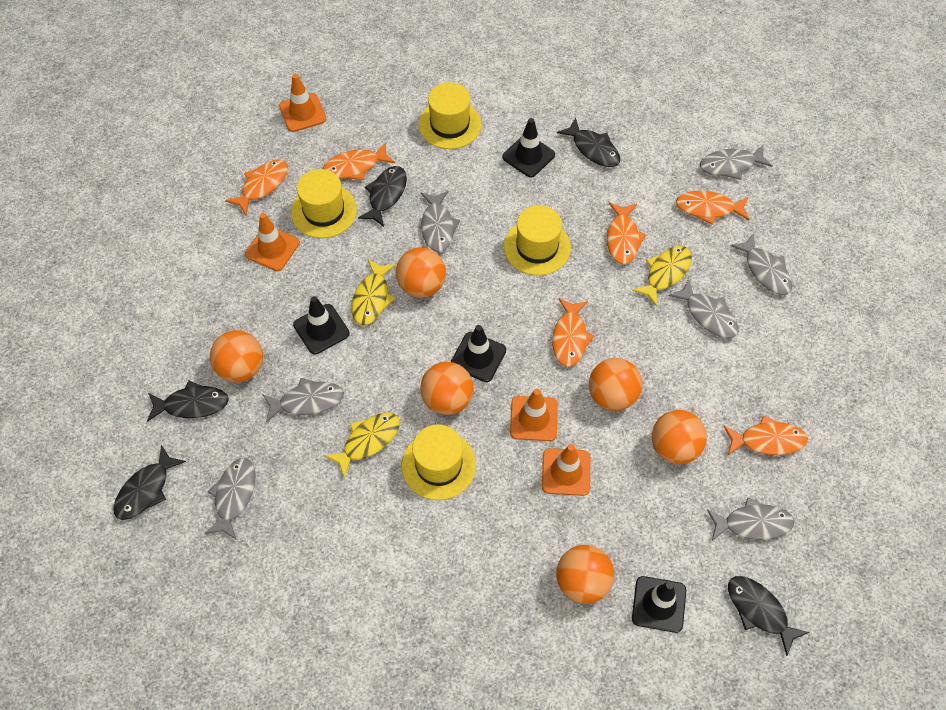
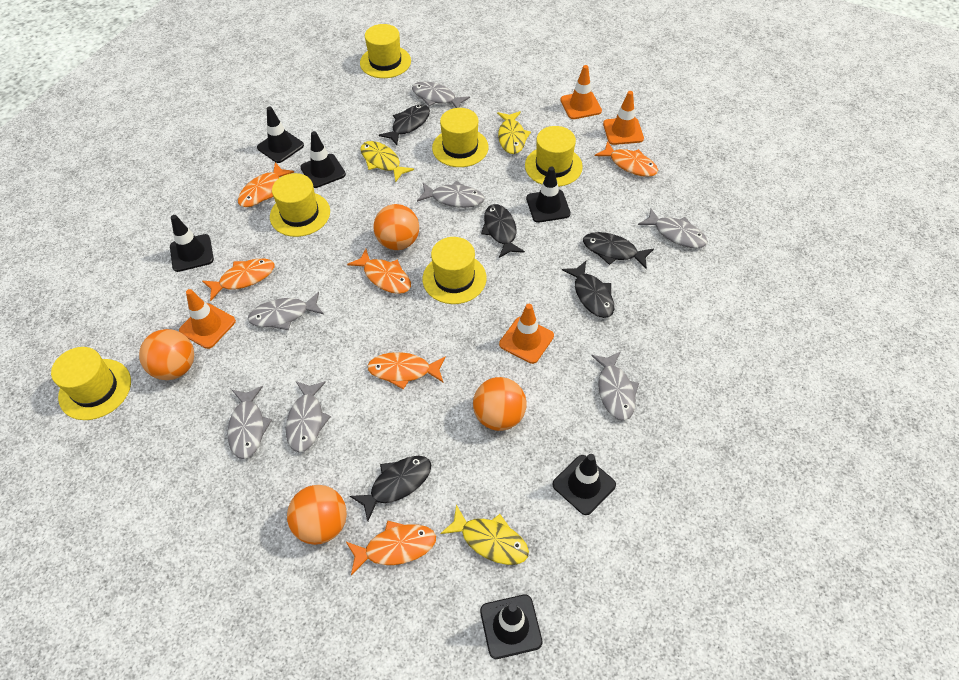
black traffic cone: [293,296,350,355] [451,325,506,382] [502,118,555,178] [632,576,686,633] = 4 -> [170,215,214,272] [257,106,304,163] [300,131,346,188] [480,595,542,659] [526,167,571,223] [552,454,616,515] = 6
orange ball: [210,330,263,383] [396,247,446,298] [420,362,474,415] [556,545,614,604] [589,358,642,411] [652,410,707,464] = 6 -> [139,329,194,380] [287,485,347,545] [373,204,419,250] [473,377,527,431] = 4
yellow hat: [291,169,357,238] [402,424,476,500] [419,82,481,149] [504,205,571,275] = 4 -> [51,347,131,420] [270,173,330,237] [360,24,411,78] [423,237,487,304] [432,108,488,167] [525,126,583,187] = 6

